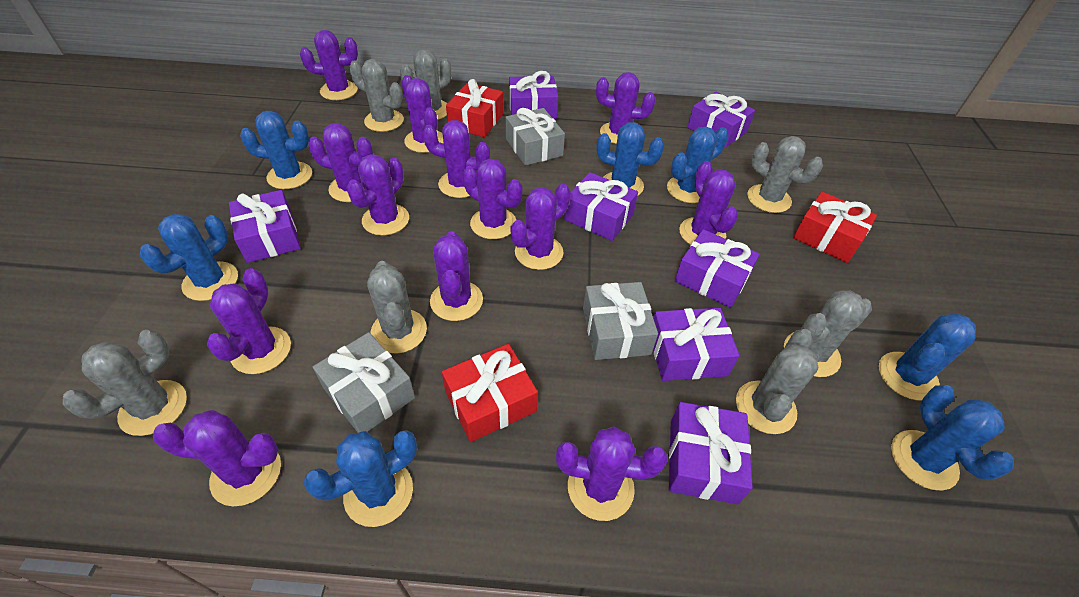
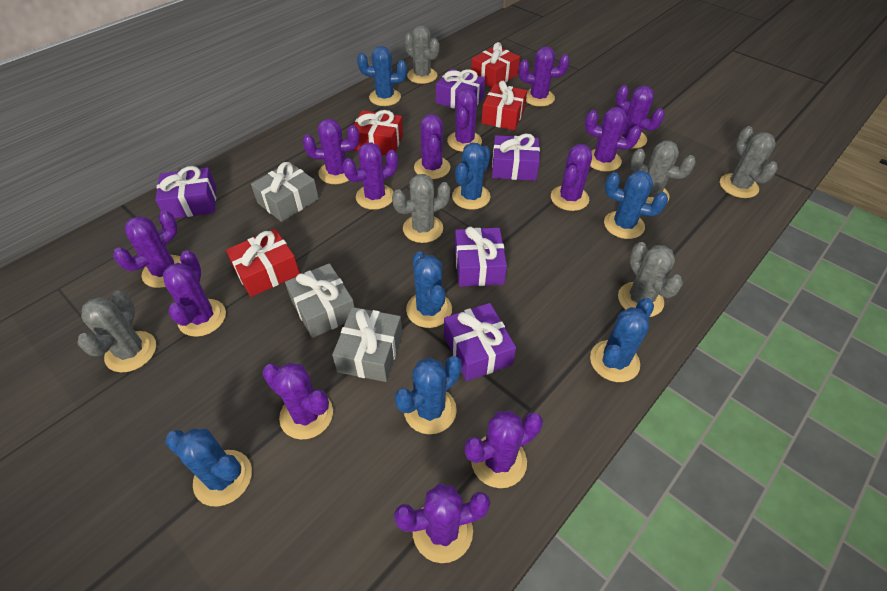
grey cactus: [63,330,187,436] [349,59,404,132] [367,261,427,354] [400,49,451,120] [736,329,819,434] [747,136,823,213] [784,290,872,377] = 7 -> [77,291,156,372] [392,174,450,243] [404,25,439,84] [618,242,683,317] [631,140,696,204] [720,126,778,198] = 6
purple gift: [229,190,301,263] [509,71,558,119] [564,172,638,241] [653,308,740,381] [669,402,753,504] [675,229,760,308] [688,92,755,147] = 7 -> [155,166,216,218] [436,69,485,109] [444,303,516,381] [455,227,507,287] [492,134,540,181] = 5
red gift: [442,344,538,442] [446,79,504,137] [793,192,877,263] = 3 -> [226,229,300,297] [354,110,403,155] [471,42,520,87] [482,81,527,130] = 4

